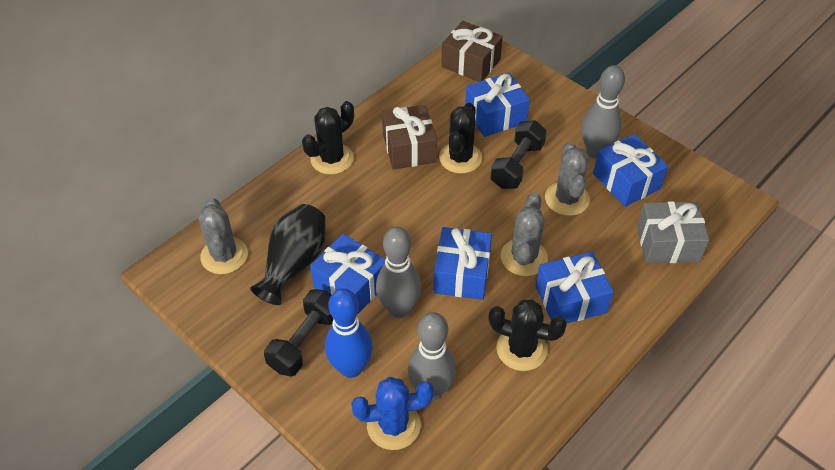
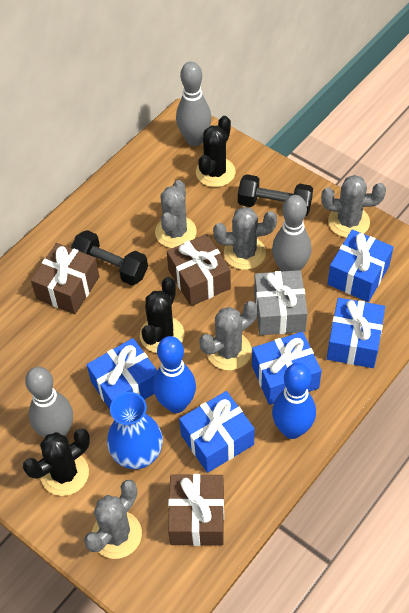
black vase: [250,204,326,305] = 1 -> none = 0
blue bowling pin: [325,288,373,378] = 1 -> [153,336,196,413] [272,363,316,439] = 2
blue cactus: [351,377,434,450] = 1 -> none = 0
blue vase: none = 0 -> [107,392,163,469] = 1
brown gift: [382,105,437,170] [441,21,503,82] = 2 -> [31,243,100,314] [167,234,231,306] [168,474,224,546] = 3
grey cactus: [199,198,248,274] [501,192,548,276] [545,142,590,216] = 3 -> [84,480,142,559] [155,180,197,248] [199,301,258,370] [213,207,277,270] [321,175,386,238] = 5

